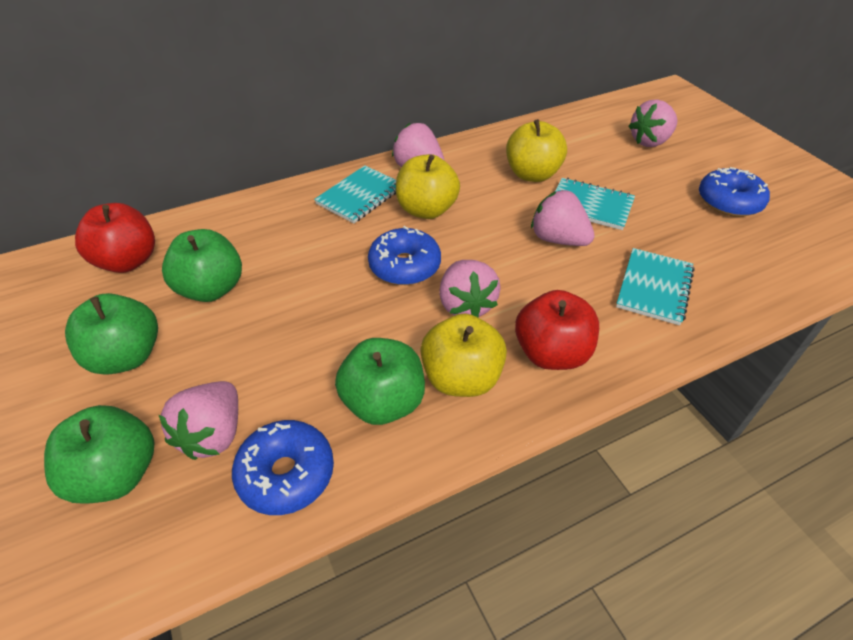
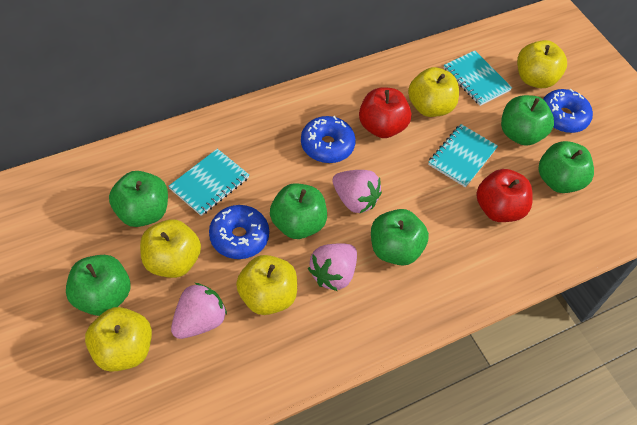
green apple: [44,405,155,504] [65,293,158,375] [162,229,242,302] [335,338,425,425] = 4 -> [66,255,131,316] [109,171,168,227] [270,183,327,239] [371,209,429,266] [501,95,554,146] [538,141,594,193] = 6
pink strawberry: [159,381,238,460] [392,123,445,167] [439,260,500,317] [531,190,595,246] [628,99,677,147] = 5 -> [171,283,227,339] [308,243,357,291] [332,170,382,213] = 3
yellow apple: [396,154,460,219] [420,313,507,397] [506,119,567,182] = 3 -> [85,307,152,372] [140,219,201,278] [236,255,297,315] [408,67,459,117] [517,40,567,88] = 5

